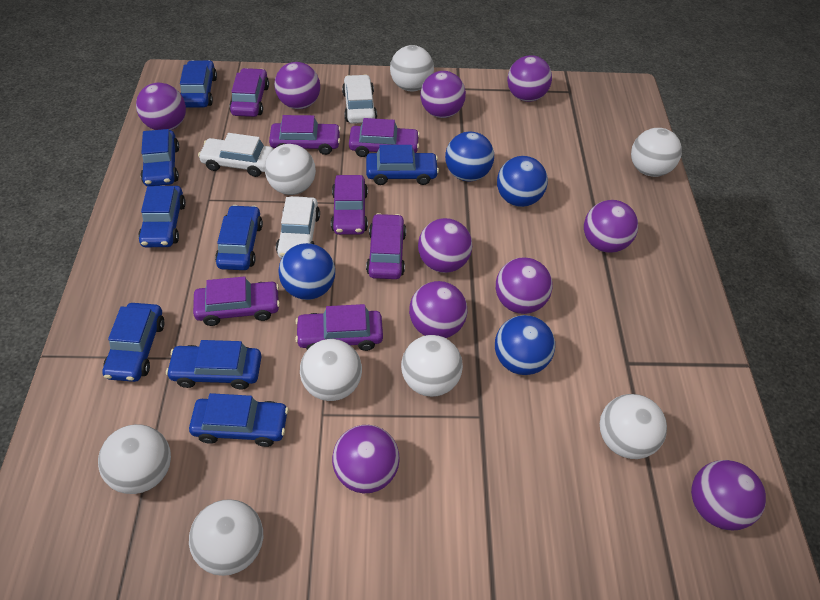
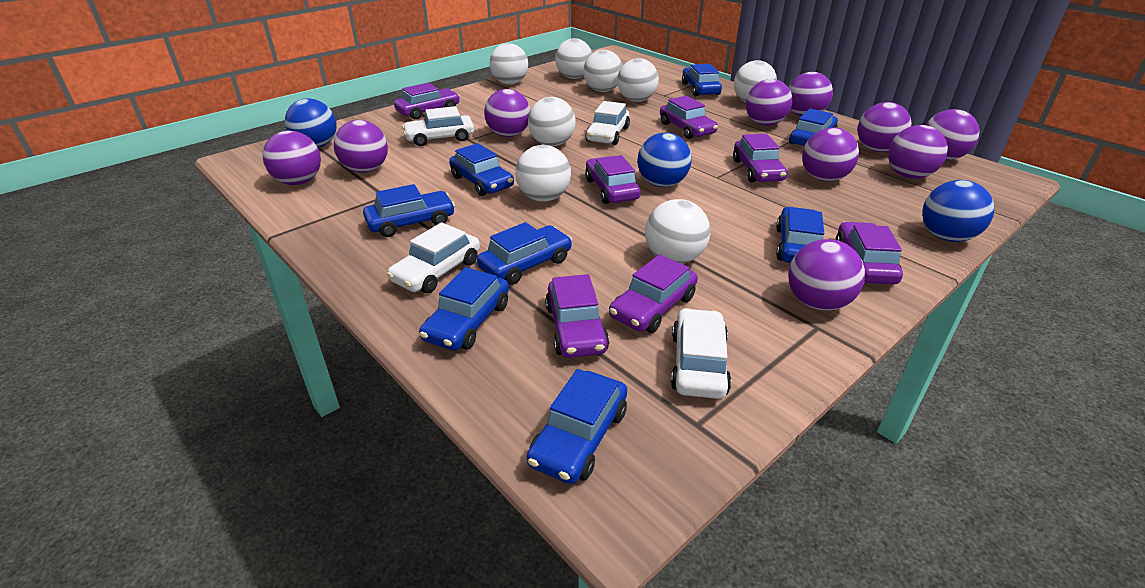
blue ball: [278,243,335,300] [445,132,494,181] [495,315,555,375] [497,156,548,207] = 4 -> [285,98,337,148] [637,132,692,187] [922,180,994,242] = 3
white car: [198,133,274,177] [276,196,320,258] [342,75,377,124] = 3 -> [387,222,480,293] [402,106,474,146] [586,101,630,145] [671,308,731,399] = 4

